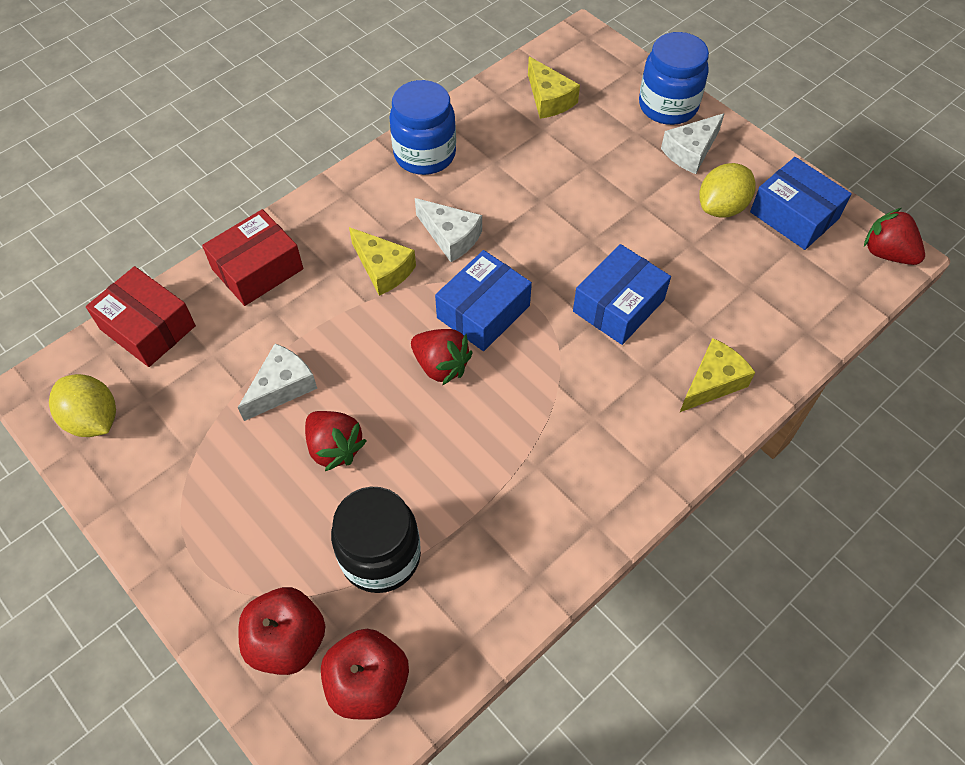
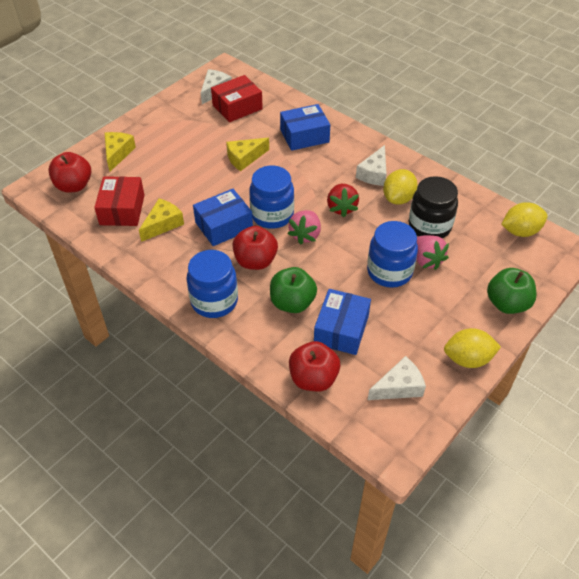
blue jar: [389,80,456,175] [639,32,709,125] = 2 -> [187,250,238,318] [249,166,294,229] [367,221,418,288] = 3
green apple: none = 0 -> [270,267,317,313] [487,268,537,314] = 2
pink strawberry: none = 0 -> [288,210,321,245] [416,235,449,270] = 2
red apple: [239,587,326,675] [321,629,409,719] = 2 -> [48,152,91,193] [233,226,278,270] [289,341,340,391] = 3
red strawberry: [305,411,366,471] [411,329,472,386] [864,208,925,265] = 3 -> [327,184,359,218] = 1
yellow lemon: [49,374,116,437] [699,163,756,218] = 2 -> [383,169,418,205] [444,328,501,368] [501,202,548,237] = 3

